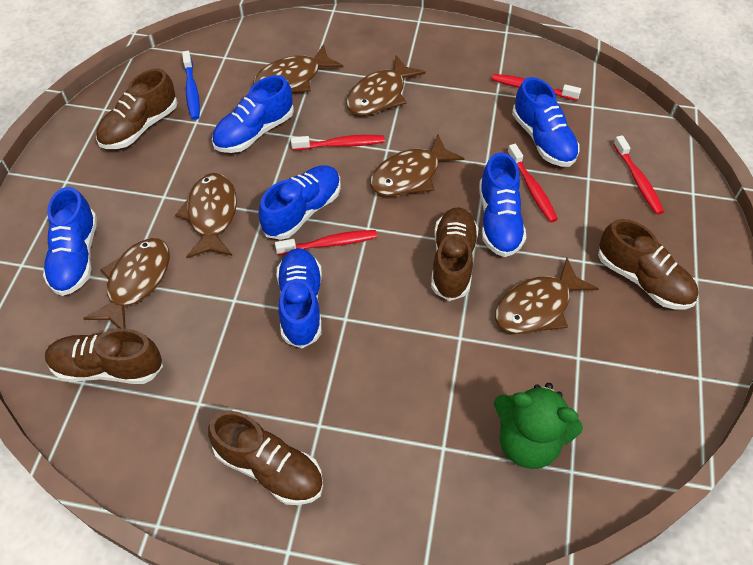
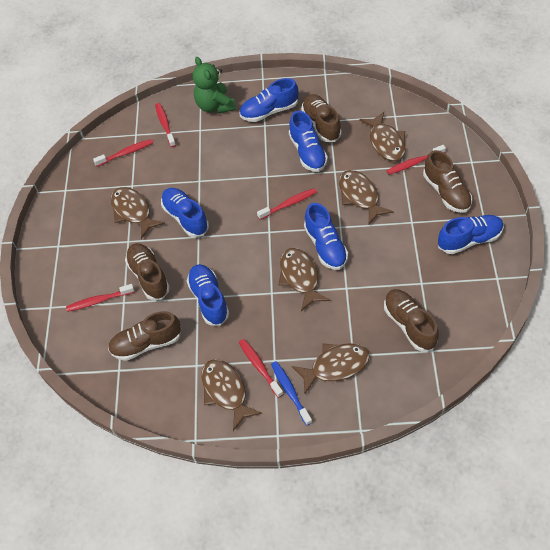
red toothbrush: [275,230,377,255] [291,135,385,150] [492,74,581,101] [507,144,558,222] [613,135,664,215] = 5 -> [66,284,134,312] [93,139,153,166] [155,103,176,147] [239,339,283,398] [257,188,317,220] [386,145,446,175] = 6

